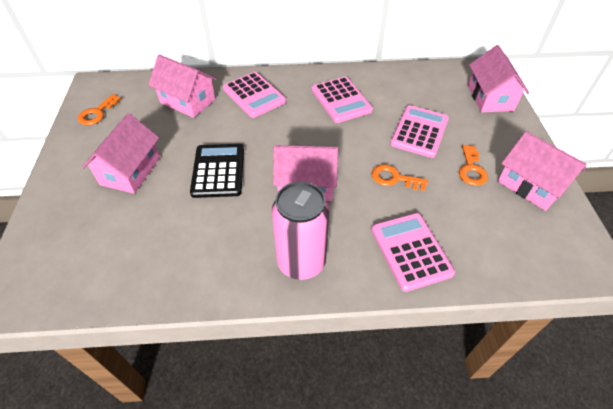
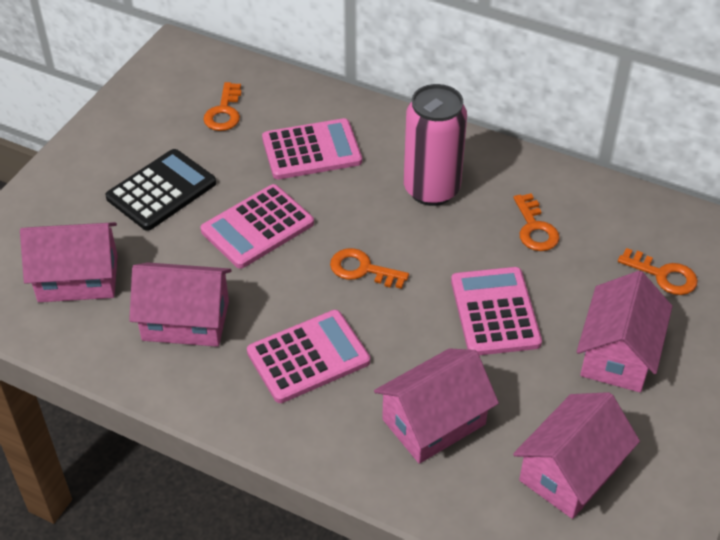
orange key: [78,94,121,125] [372,164,428,191] [459,145,488,186] = 3 -> [203,82,242,131] [330,248,409,289] [514,194,560,251] [618,248,698,295] = 4

